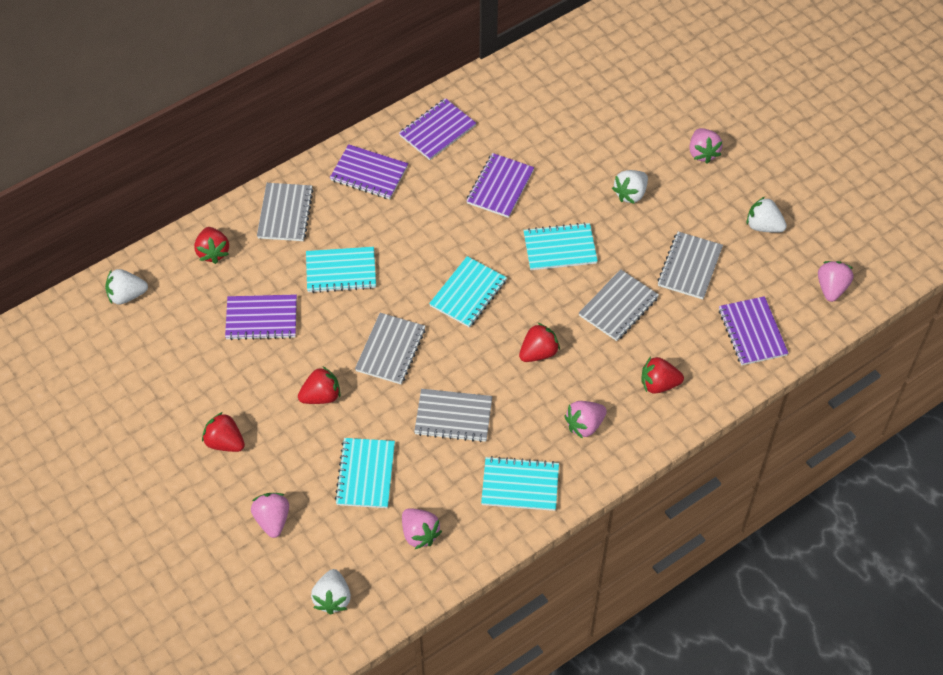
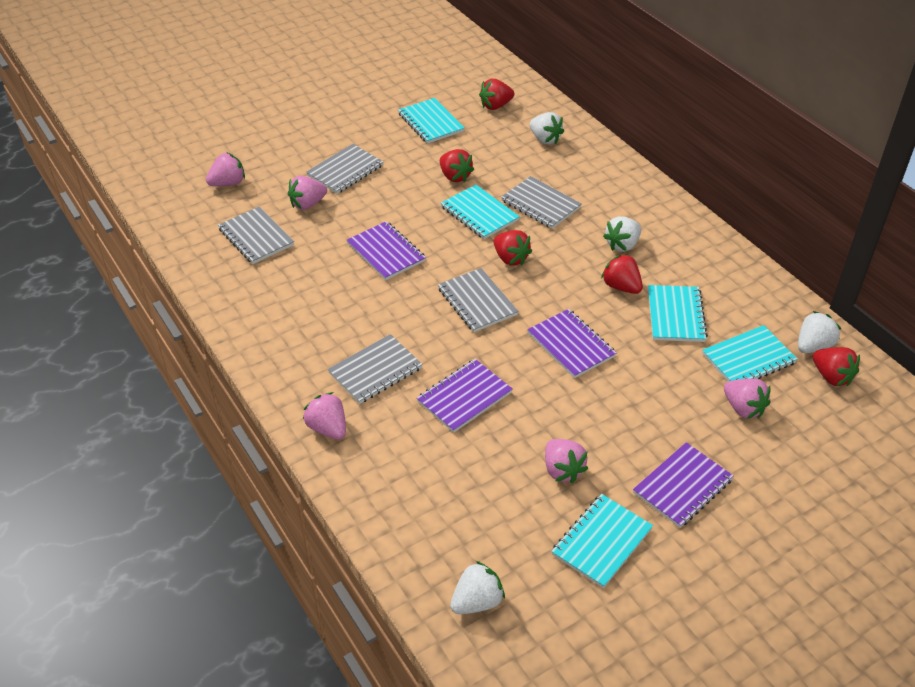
purple notebook: [225,295,297,340] [330,144,408,199] [399,98,476,160] [466,153,535,218] [719,296,788,365] = 5 -> [347,221,426,280] [417,359,513,433] [527,309,616,378] [633,442,734,528] = 4

